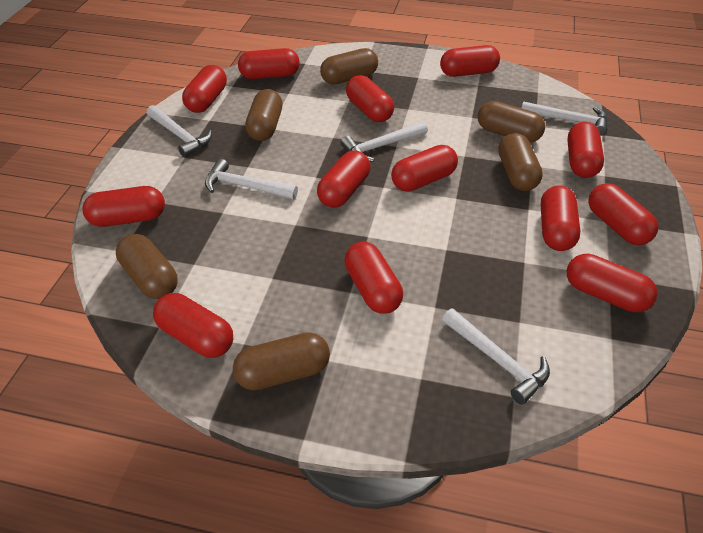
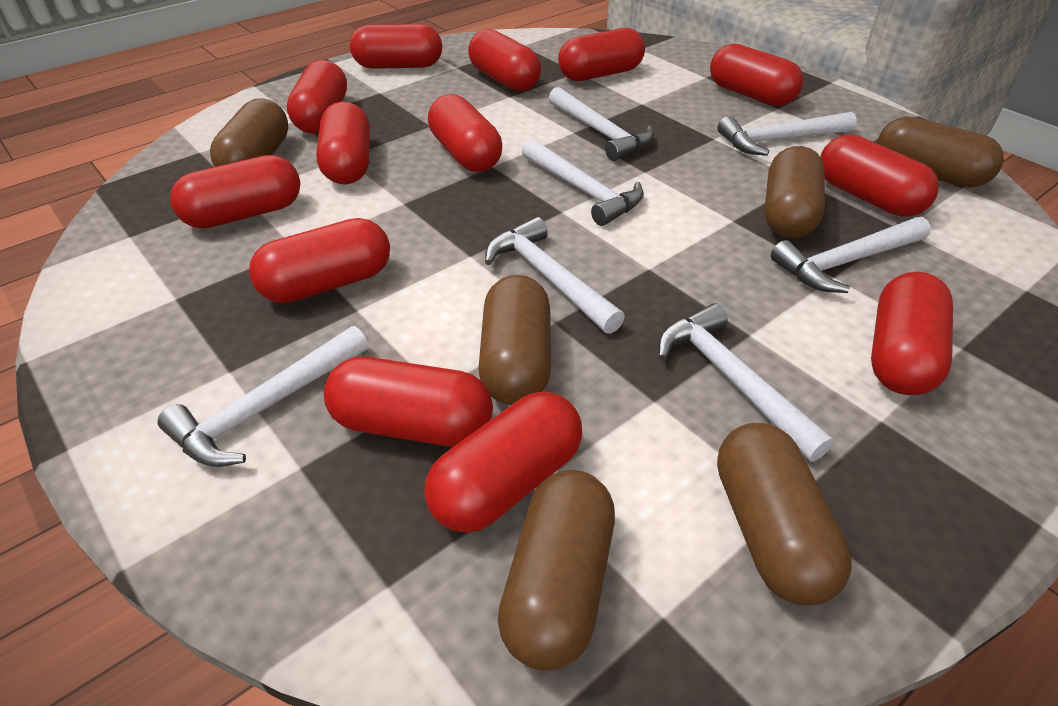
white hammer: [147,105,212,157] [205,159,298,199] [341,121,428,162] [442,308,550,405] [522,101,607,136] = 5 -> [158,326,368,467] [485,217,625,334] [522,139,644,226] [549,87,654,161] [658,304,834,462] [718,112,857,156] [771,217,931,293] = 7

